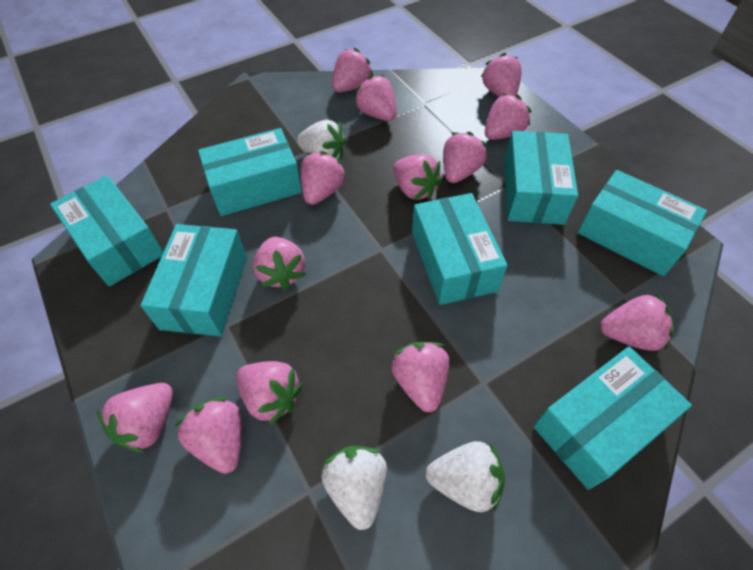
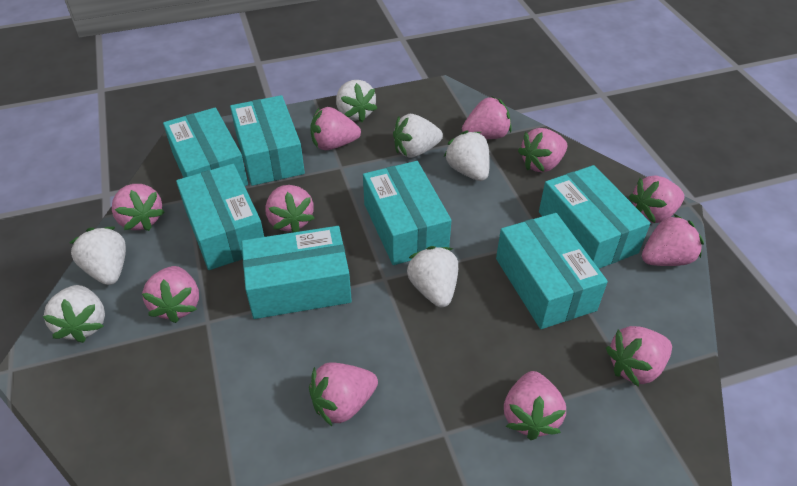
pink strawberry: [97,383,173,453] [175,397,242,474] [236,361,303,425] [253,237,306,290] [301,151,347,205] [332,48,373,92] [354,75,397,121] [391,342,449,412] [393,154,442,200] [443,132,487,183] [481,53,522,97] [485,94,531,140] [600,294,674,351] = 13 -> [112,184,165,231] [142,266,199,323] [265,185,314,232] [309,362,378,426] [310,107,361,150] [462,97,512,139] [504,371,566,440] [518,128,567,173] [606,326,672,387] [629,175,684,223] [642,214,704,266] = 11
white strawberry: [297,120,346,160] [321,446,387,530] [426,441,505,512] = 3 -> [42,285,105,343] [69,227,126,285] [336,80,377,122] [393,114,443,158] [407,246,458,307] [444,131,490,181] = 6

